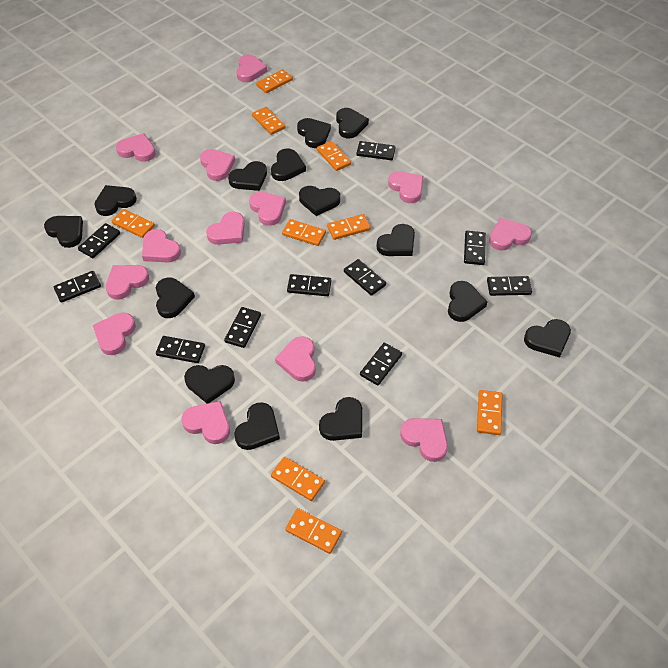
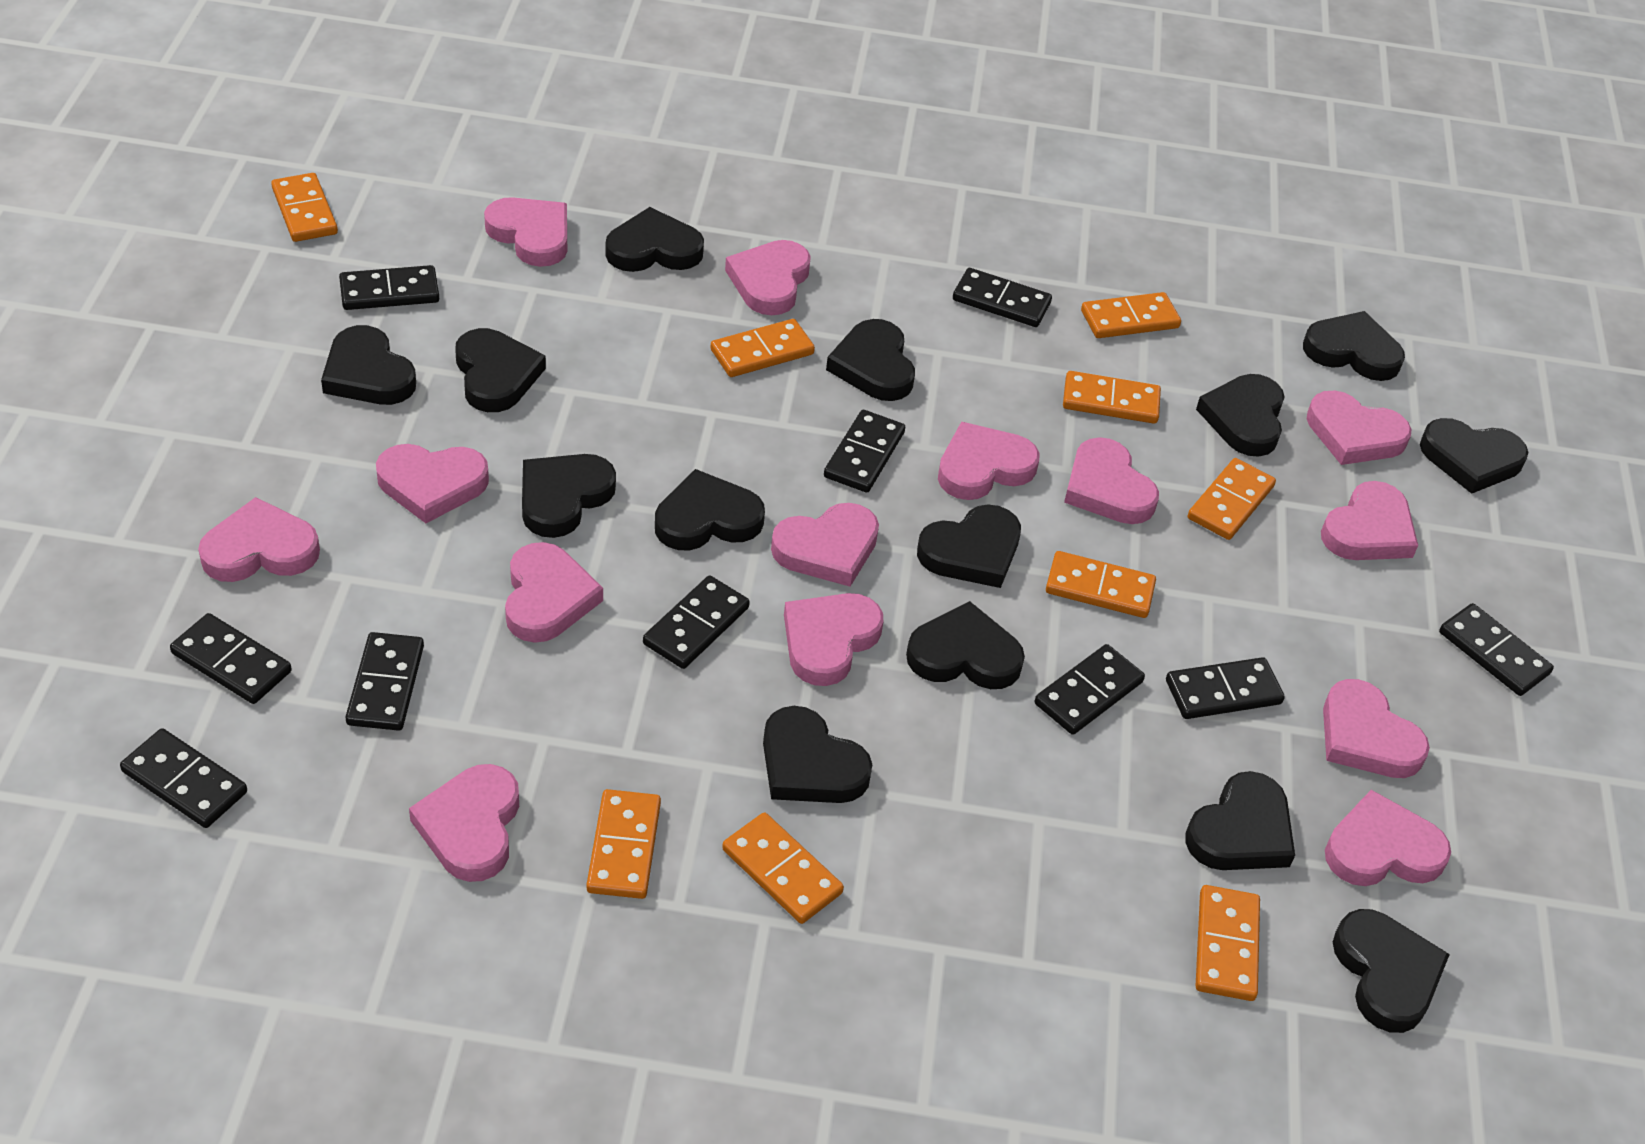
pink heart: [93,313,136,355] [106,265,149,300] [116,133,156,162] [142,229,181,263] [182,401,230,444] [200,149,235,181] [206,212,245,245] [236,54,267,82] [249,192,286,226] [275,336,316,382] [388,171,423,203] [400,418,448,462] [489,218,532,251] = 13 -> [198,497,320,582] [376,444,489,523] [409,764,519,882] [484,197,567,267] [505,542,603,643] [725,240,811,315] [771,503,879,587] [784,593,883,686] [938,422,1040,500] [1064,437,1159,524] [1307,391,1412,465] [1321,481,1418,560] [1323,679,1430,778] [1325,790,1451,886] = 14

